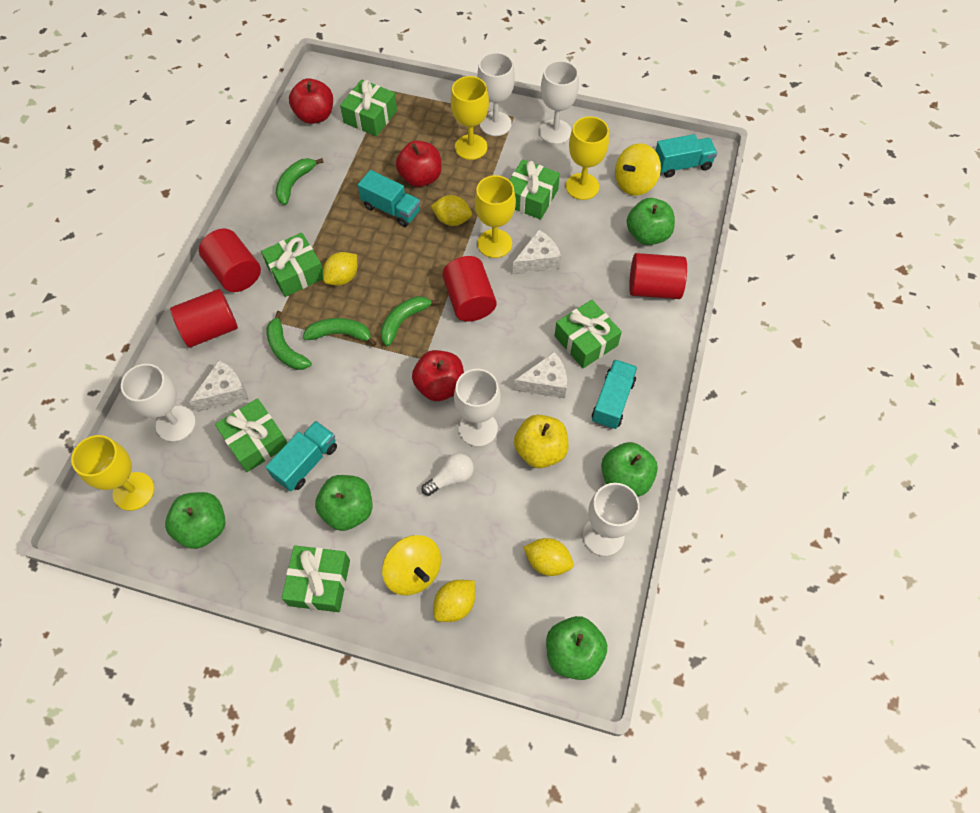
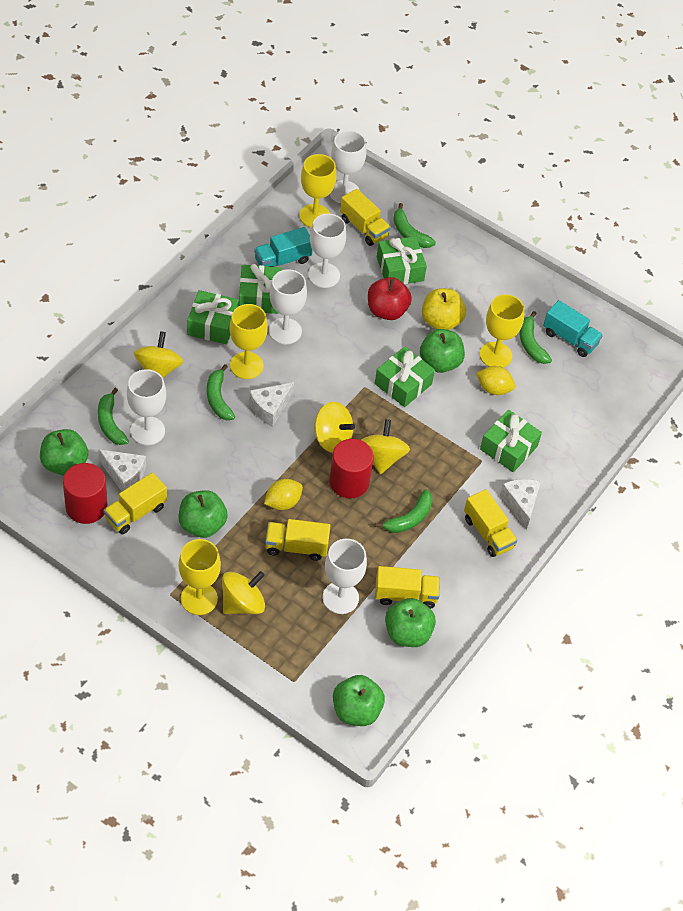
green banana: [266,311,312,370] [276,158,324,205] [303,318,377,346] [380,296,440,346] = 4 -> [98,388,129,445] [207,364,235,420] [375,489,433,533] [393,203,436,248] [520,311,552,364] = 5
green gift: [215,398,287,472] [261,233,323,297] [282,545,350,612] [340,79,397,136] [510,159,560,220] [554,300,622,368] = 6 -> [187,290,239,344] [239,264,282,314] [375,346,435,407] [377,236,427,284] [480,410,542,472] = 5
red apple: [289,78,333,124] [396,141,442,187] [412,350,464,401] = 3 -> [368,277,412,320] = 1
red cylinder: [170,289,238,348] [199,229,261,292] [442,256,497,321] [629,253,687,299] = 4 -> [63,463,107,524] [329,439,374,498] = 2
turquoise truck: [266,421,337,491] [358,170,421,227] [592,359,637,429] [655,134,717,178] = 4 -> [254,227,313,267] [543,300,603,357] = 2
white light bulb: [422,453,474,496] = 1 -> none = 0
yellow lemon: [323,252,357,286] [431,195,472,226] [433,580,475,622] [523,538,574,576] = 4 -> [264,479,303,510] [476,366,515,395] = 2
yellow spinning top: [382,535,441,595] [615,143,661,196] = 2 -> [134,331,183,378] [222,571,265,614] [314,402,355,453] [361,419,410,474] = 4
yellow truck: none = 0 -> [104,472,167,534] [265,519,330,561] [340,189,391,246] [375,566,440,609] [464,489,517,557] = 5

